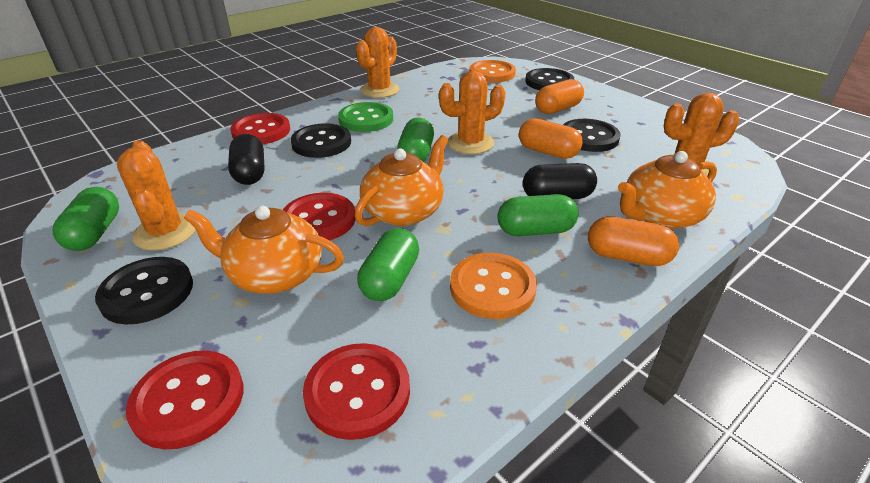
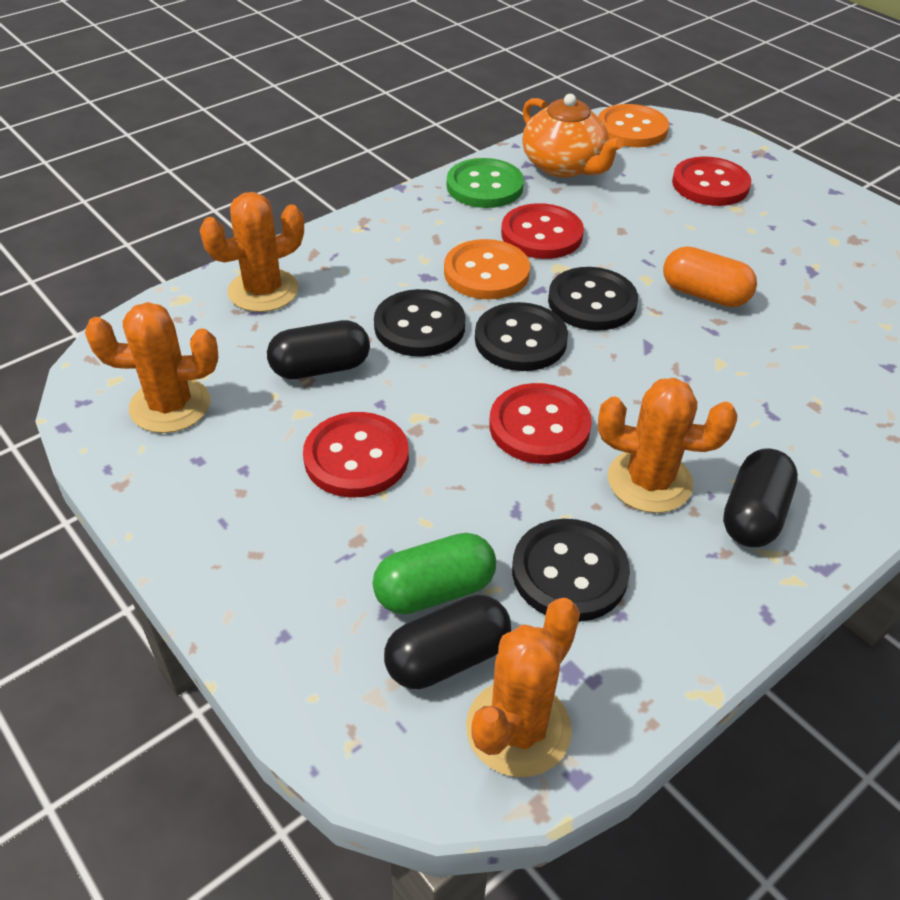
black capsule: [228,134,265,185] [523,163,597,199] = 2 -> [267,320,370,379] [384,595,511,689] [723,449,798,547] = 3
green capsule: [53,187,119,251] [357,228,419,301] [397,118,434,162] [498,194,579,236] = 4 -> [373,533,496,614] = 1
orange capsule: [519,118,583,159] [535,79,584,114] [588,216,679,266] = 3 -> [663,246,757,307] = 1
orange teapot: [184,206,344,294] [355,135,448,226] [618,151,717,229] = 3 -> [522,94,624,178] = 1

